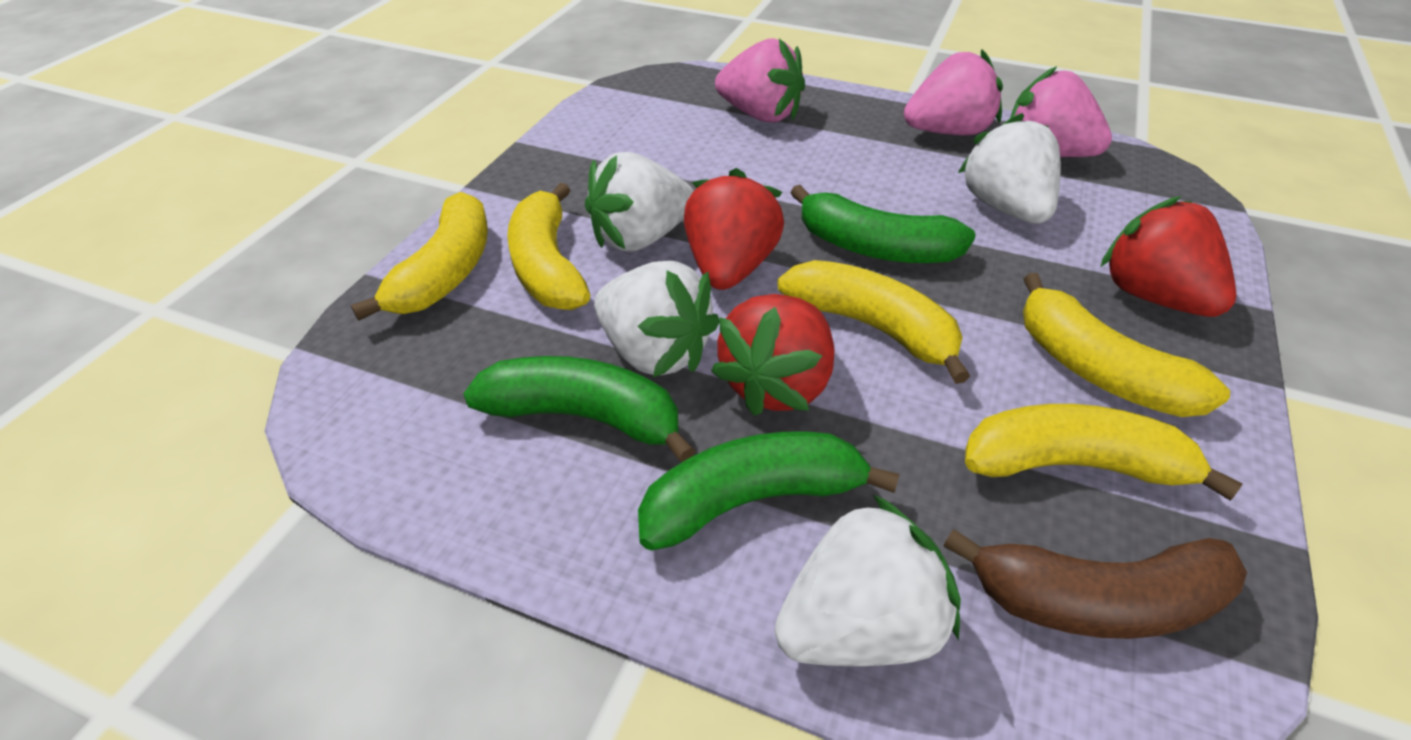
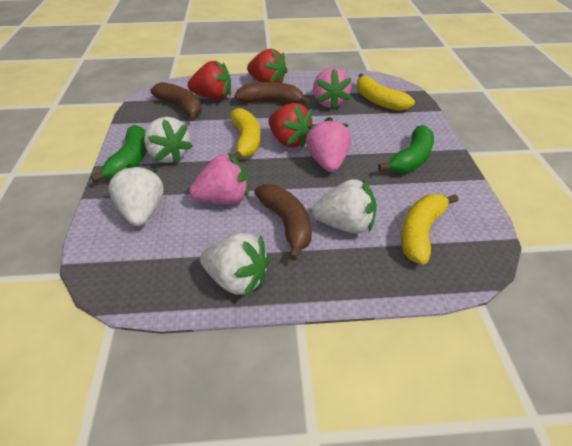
brown banana: [944,529,1247,639] = 1 -> [150,82,202,121] [234,82,310,105] [254,184,312,261] = 3
green banana: [463,356,696,462] [638,431,900,551] [790,185,976,263] = 3 -> [91,125,147,183] [378,125,434,173] = 2
yellow banana: [351,192,488,321] [507,183,590,310] [777,260,970,384] [965,404,1243,501] [1023,273,1230,417] = 5 -> [230,108,261,160] [356,74,415,111] [401,194,458,265] = 3

